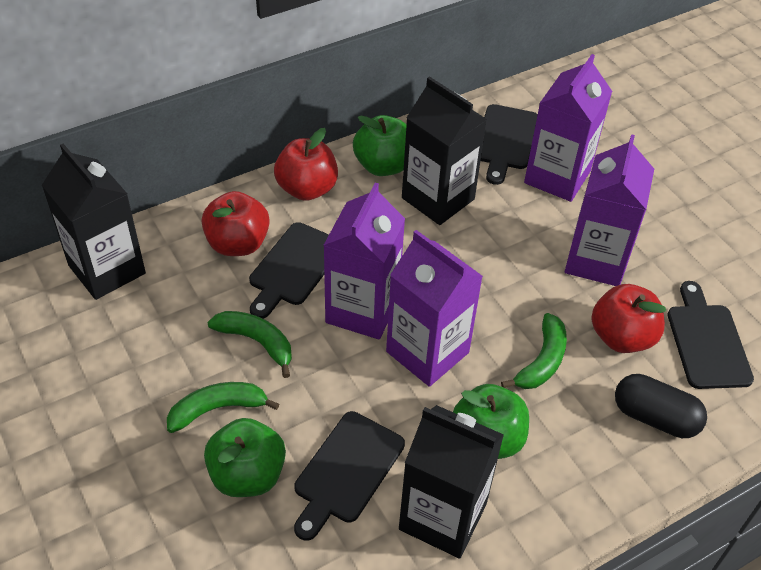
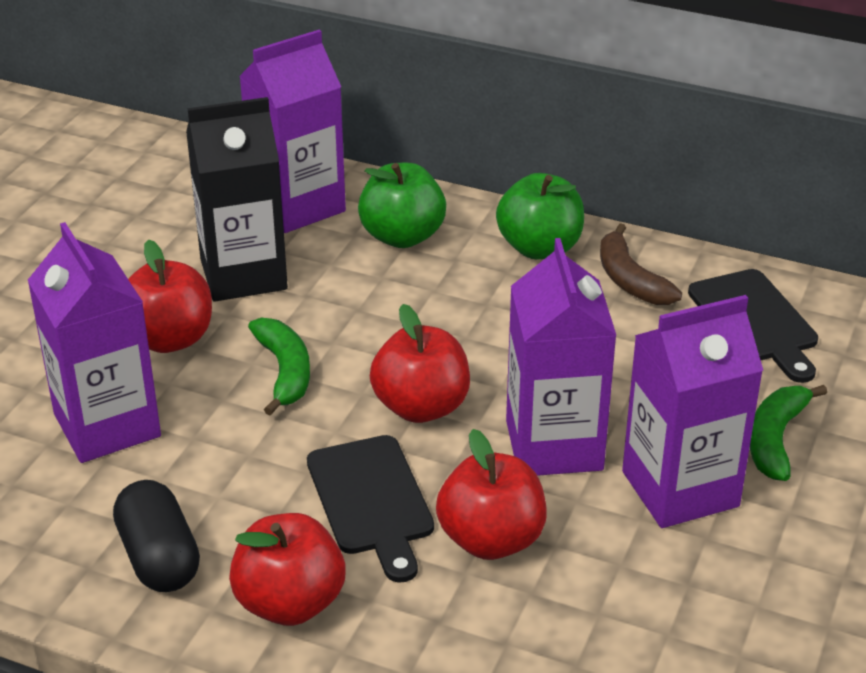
black carton: [42,144,146,300] [399,405,504,559] [402,76,487,225] = 3 -> [186,97,288,302] = 1
black cutting board: [249,222,329,319] [294,411,405,541] [481,104,538,185] [668,281,754,389] = 4 -> [307,435,434,583] [688,269,818,383] = 2
brown banana: none = 0 -> [600,223,682,305] = 1
green apple: [204,418,286,497] [353,115,407,176] [453,384,529,459] = 3 -> [358,163,446,248] [496,173,584,259] = 2
green banana: [167,382,279,433] [207,311,292,378] [501,313,567,389] = 3 -> [248,318,310,415] [750,385,827,481] = 2
red apple: [202,191,270,256] [274,128,338,201] [591,284,666,353] = 3 -> [128,240,212,353] [229,513,345,626] [370,304,470,423] [436,429,547,560] = 4

